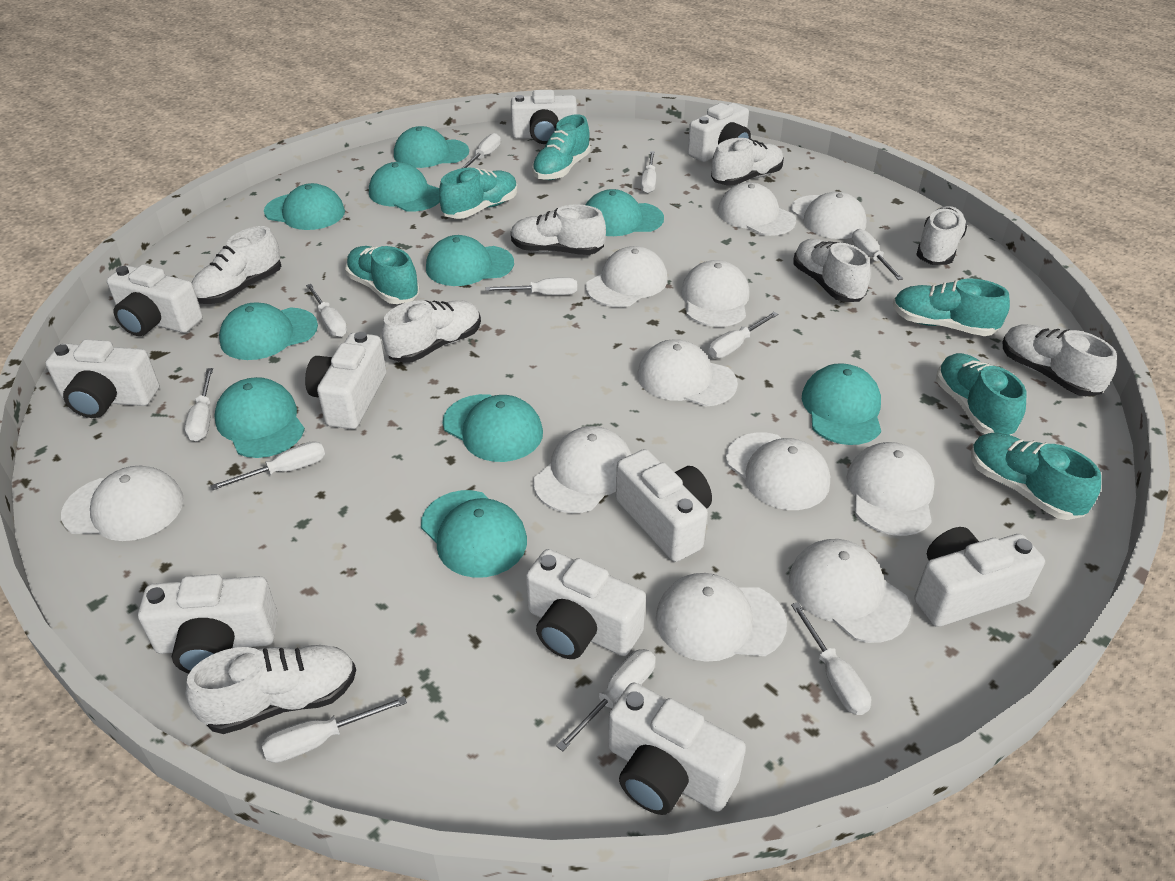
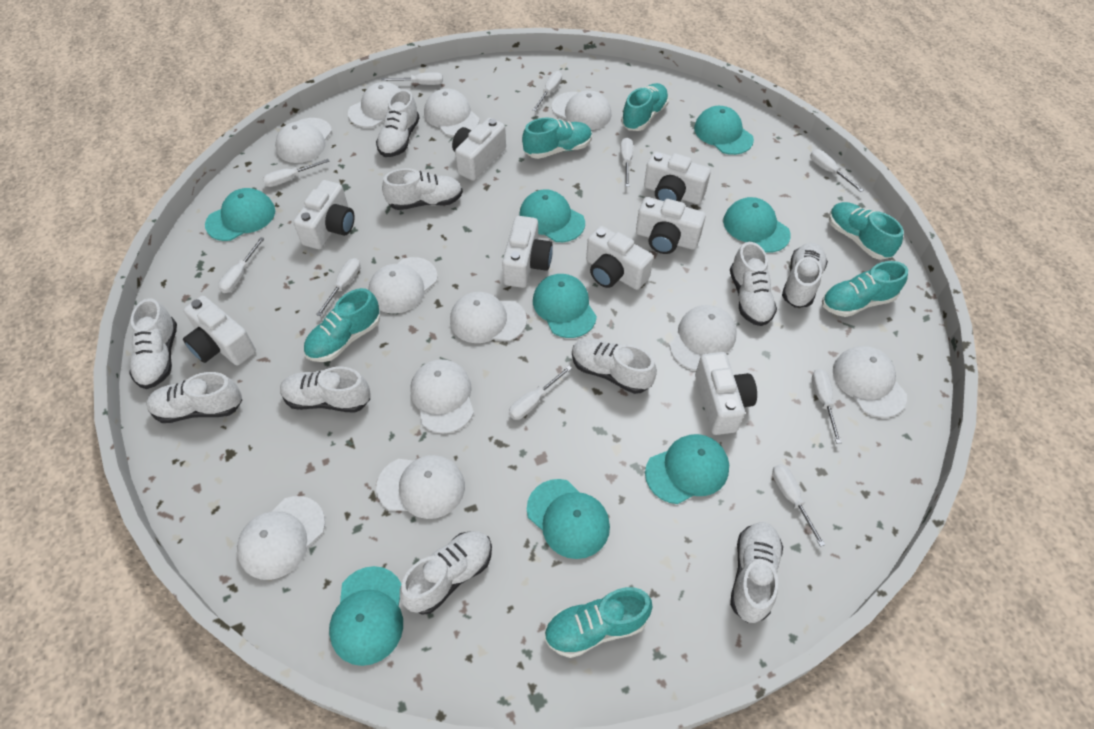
turquoise cap: [215,377,305,458] [219,303,318,360] [264,183,345,230] [369,162,440,212] [394,126,469,168] [421,490,527,578] [426,235,514,286] [443,394,543,462] [586,189,664,236] [802,363,881,445] = 10 -> [205,188,275,241] [329,566,403,666] [519,189,585,242] [527,479,610,559] [533,274,597,338] [645,434,729,504] [694,106,754,155] [723,197,791,253] = 8
white camera: [45,339,159,418] [107,265,203,336] [138,574,278,673] [305,332,386,429] [511,90,577,144] [526,549,646,659] [608,683,746,815] [616,449,712,562] [688,103,751,162] [914,527,1045,627] = 10 -> [183,296,256,366] [293,180,354,249] [452,118,506,181] [502,216,553,288] [586,226,654,290] [636,197,706,254] [644,151,711,204] [695,352,757,435] = 8
white screwdriver: [185,368,213,441] [211,441,325,490] [262,696,407,763] [306,284,347,337] [460,133,501,169] [485,277,577,295] [556,649,655,752] [641,151,656,194] [708,312,778,358] [791,602,871,715] [852,229,903,280] = 11 -> [218,237,265,293] [263,159,330,187] [316,258,361,316] [381,72,443,85] [509,365,572,420] [533,71,562,111] [620,138,633,187] [772,464,825,547] [810,149,864,192] [812,369,842,443] = 10
white shoe: [186,645,356,734] [192,226,281,304] [382,300,481,363] [511,204,606,255] [711,138,784,186] [794,239,871,302] [916,206,967,265] [1003,325,1117,396] = 8 -> [129,298,177,389] [146,372,242,423] [280,367,371,413] [376,89,420,157] [382,168,463,210] [400,531,492,615] [572,338,657,394] [730,242,777,326] [730,522,783,623] [782,243,828,308] = 10

